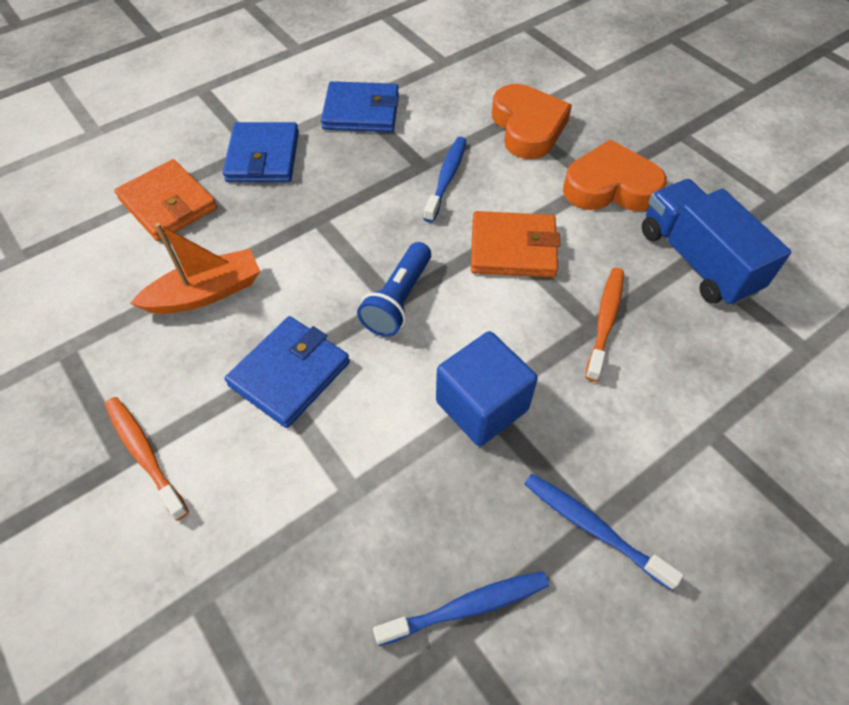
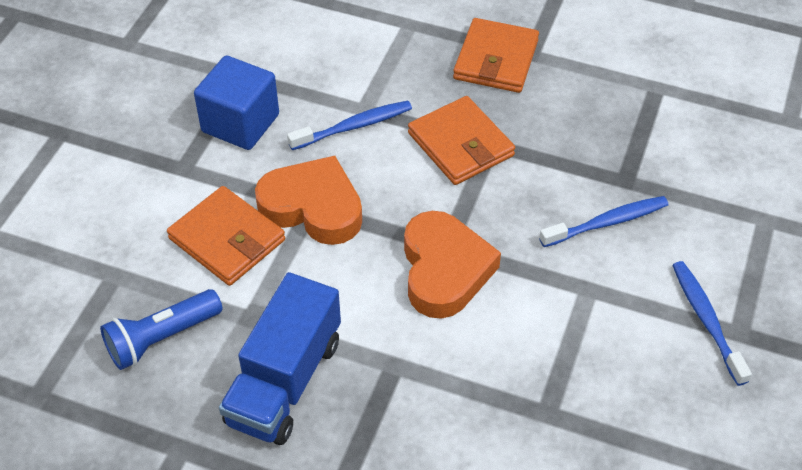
blue wallet: [223,122,299,182] [225,316,350,428] [321,81,399,132] = 3 -> none = 0
orange boat: [130,223,260,314] = 1 -> none = 0
orange toothbrush: [105,397,189,521] [585,268,624,382] = 2 -> none = 0
orange wallet: [114,159,217,241] [471,211,560,277] = 2 -> [167,186,285,286] [408,96,515,185] [453,18,539,93] = 3

